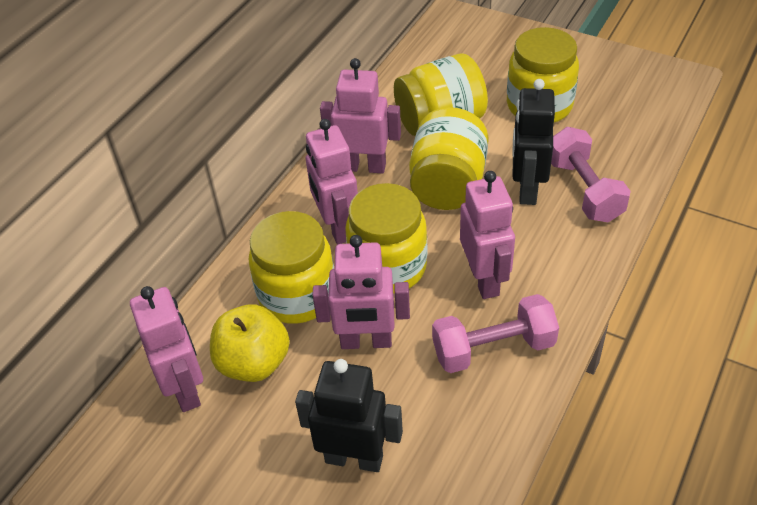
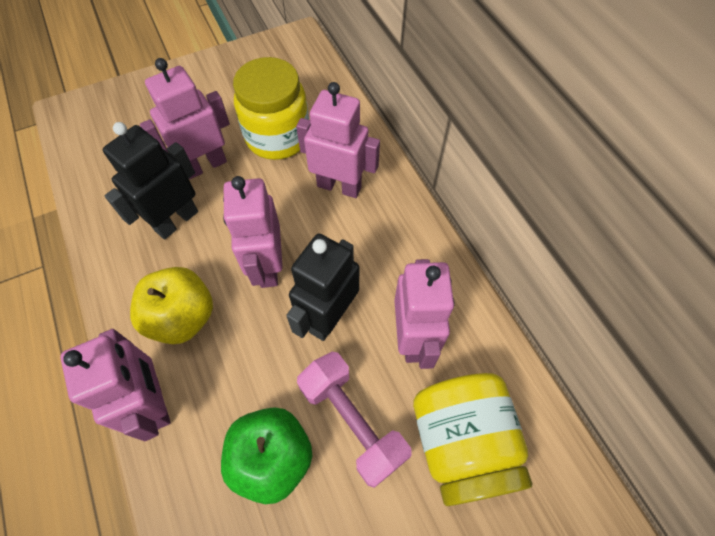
green apple: none = 0 -> [221,407,313,504] = 1
pink dumbbell: [432,294,559,373] [551,127,631,222] = 2 -> [297,352,412,488] = 1
yellow jar: [249,211,334,324] [345,183,428,294] [394,53,488,136] [409,107,489,210] [507,27,579,122] = 5 -> [233,57,309,160] [413,373,532,506] = 2

